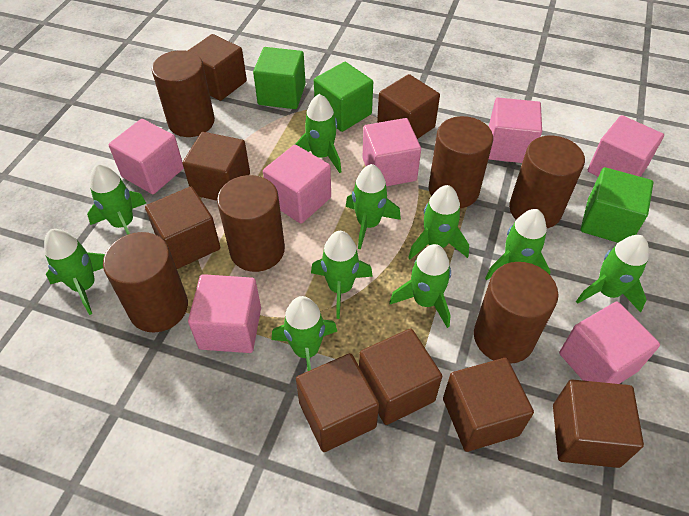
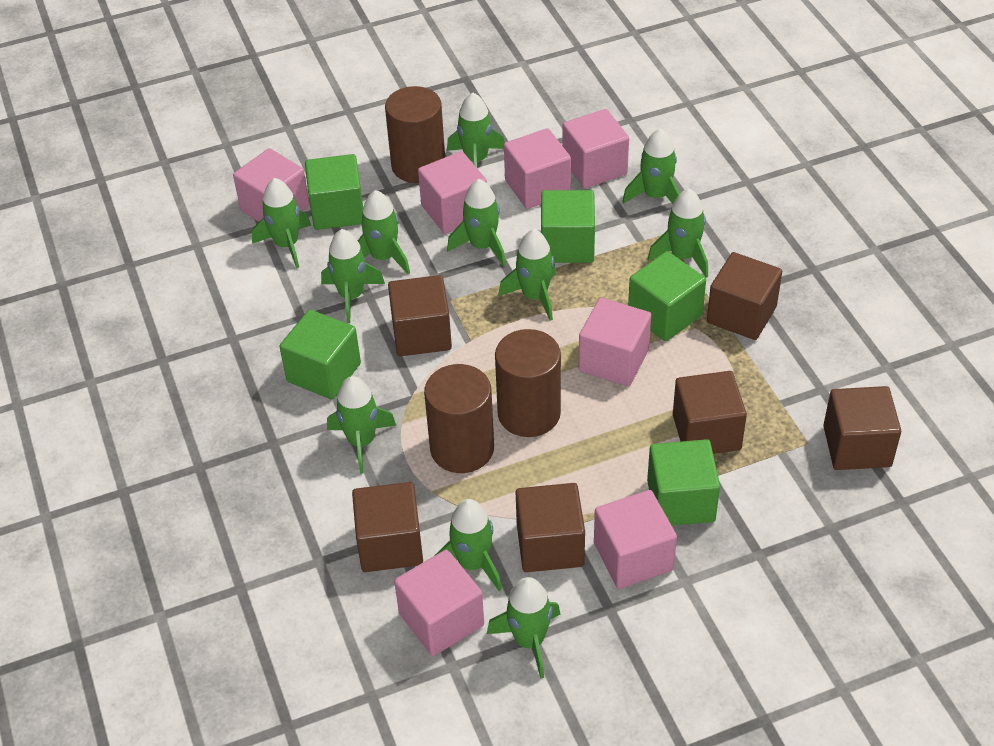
brown cube: [145,187,220,269] [183,132,250,201] [188,34,247,101] [296,353,379,452] [359,328,442,425] [377,74,440,139] [443,358,534,452] [553,379,644,468] = 8 -> [352,482,423,572] [388,275,452,356] [516,483,585,572] [673,371,747,454] [707,252,782,340] [823,386,901,470] = 6
brown cylinder: [103,232,188,333] [152,50,215,137] [217,175,285,272] [429,116,493,208] [474,262,558,364] [509,136,585,228] = 6 -> [385,86,445,183] [424,364,494,473] [495,329,561,437] = 3
green cube: [253,47,306,109] [314,62,373,132] [581,167,654,243] = 3 -> [279,310,361,399] [305,154,363,230] [541,190,595,263] [628,251,706,341] [647,439,720,526] = 5
green rocket: [44,229,105,315] [87,164,146,235] [272,296,337,371] [295,94,342,173] [311,231,373,319] [346,164,401,250] [389,244,451,328] [408,185,469,259] [485,209,551,280] [576,235,649,313] = 10 -> [252,178,311,268] [321,229,385,323] [327,376,396,474] [358,190,410,275] [434,499,502,591] [447,92,505,169] [447,179,506,266] [487,577,560,679] [498,229,556,321] [622,128,680,204] [648,189,708,277] = 11

